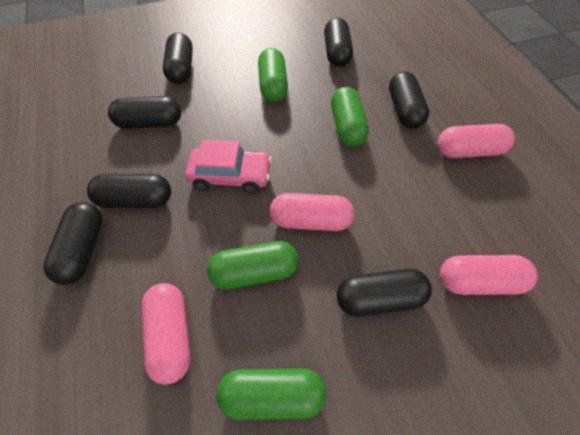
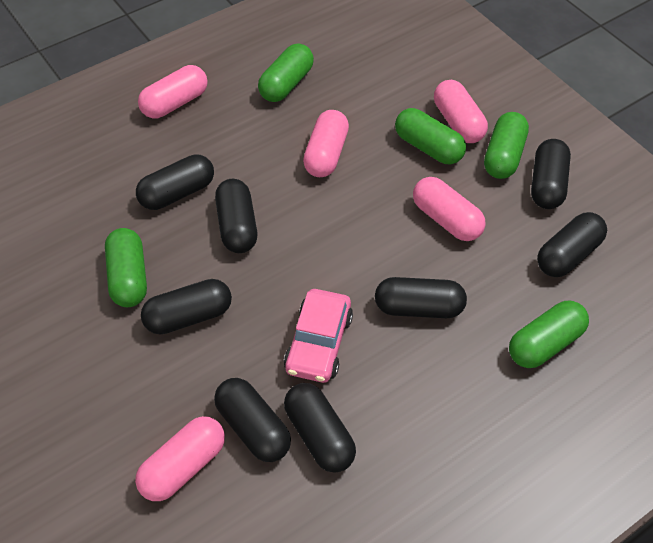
black capsule: [44,202,103,285] [87,174,171,208] [108,96,181,129] [163,32,193,84] [324,18,353,67] [336,269,432,317] [389,71,429,129] = 7 -> [136,154,214,210] [141,279,232,335] [214,378,291,462] [215,179,257,253] [284,383,356,473] [375,277,467,318] [531,139,571,209] [537,212,607,277] = 8
green capsule: [207,241,299,289] [217,368,326,420] [258,48,288,102] [331,87,369,147] = 4 -> [105,228,147,307] [258,44,314,102] [395,108,466,164] [484,112,529,179] [509,301,589,368] = 5
pink capsule: [141,283,190,385] [270,193,354,231] [438,124,515,158] [440,255,538,295] = 4 -> [135,416,225,501] [138,65,208,119] [303,110,349,177] [413,177,486,241] [434,80,488,143] = 5

